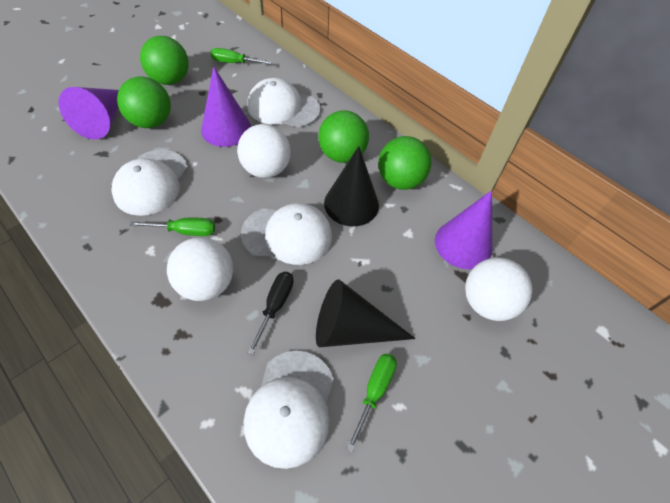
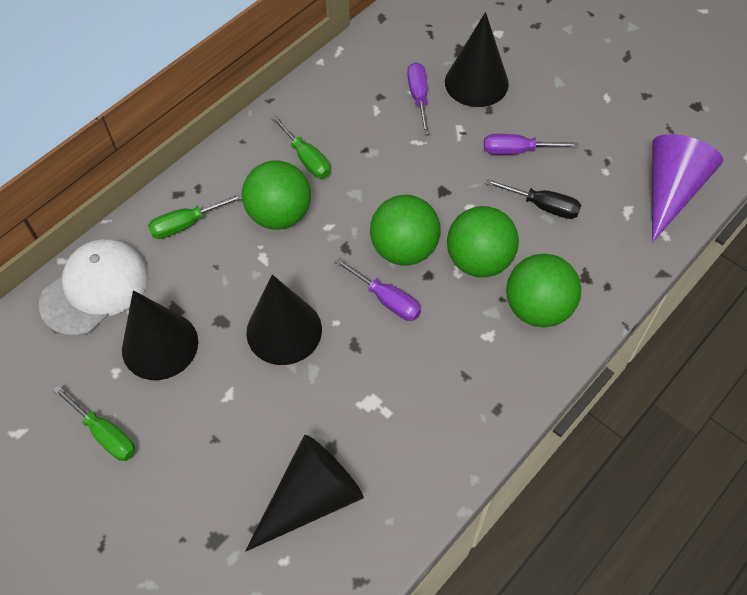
black cone: [316,279,416,347] [324,146,379,226] = 2 -> [122,290,198,380] [245,435,364,552] [246,275,322,365] [445,12,509,107] = 4
purple cone: [58,87,119,139] [201,66,251,147] [435,190,493,269] = 3 -> [652,134,723,242] = 1
purple screwdriver: none = 0 -> [334,258,421,321] [407,62,430,135] [484,134,579,155] = 3
white ball: [167,237,233,301] [237,124,291,178] [465,258,532,321] = 3 -> none = 0
white cap: [111,150,188,216] [241,203,332,265] [244,351,334,469] [247,78,320,128] = 4 -> [39,239,148,336] = 1

